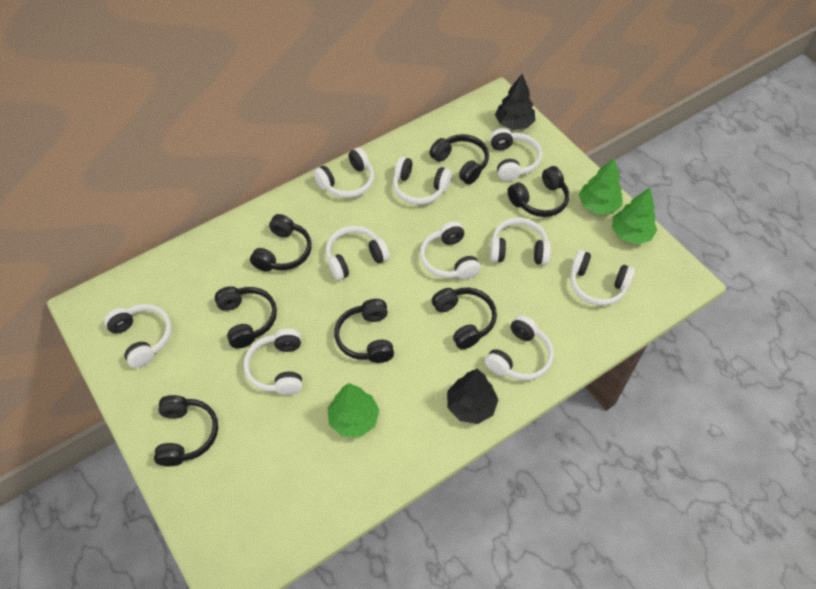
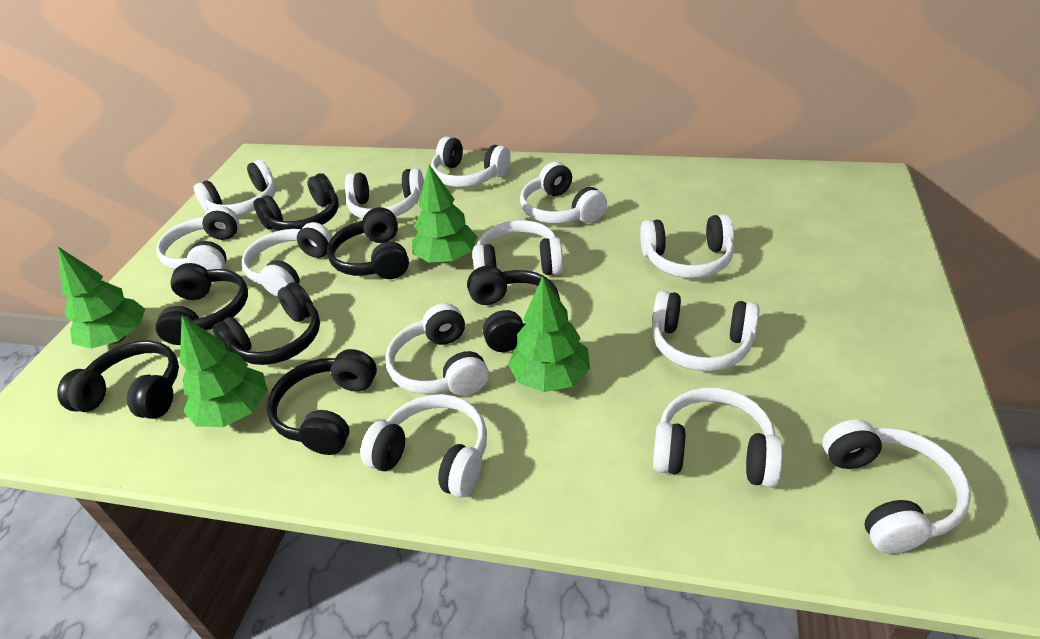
black tree: [447,369,498,424] [495,74,536,130] = 2 -> none = 0
green tree: [328,383,380,437] [579,158,622,214] [612,187,657,245] = 3 -> [58,247,145,349] [180,316,267,427] [412,165,478,262] [508,276,590,392] = 4
white headphones: [104,304,172,368] [244,329,302,395] [314,147,374,198] [326,226,389,280] [393,156,452,205] [420,221,481,280] [485,315,554,380] [490,128,542,181] [490,218,551,265] [570,250,635,306] = 10 -> [156,206,239,270] [194,160,276,215] [242,222,333,297] [345,168,424,219] [360,394,487,498] [385,303,489,396] [431,137,511,187] [473,220,563,275] [520,162,607,223] [640,214,734,278] [652,291,760,371] [653,387,783,488] [823,419,971,554] = 13

